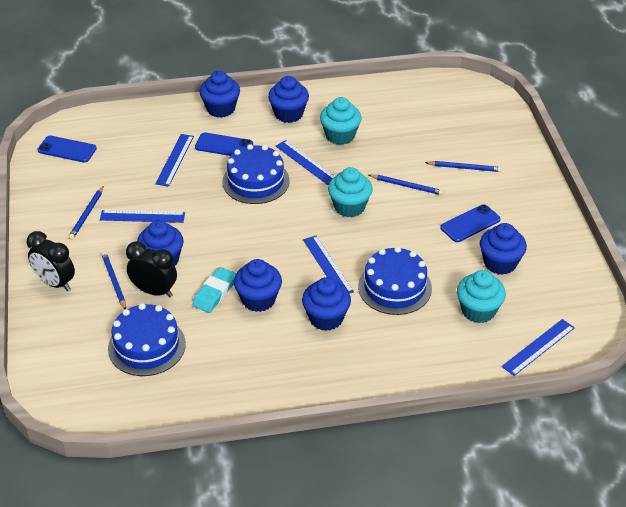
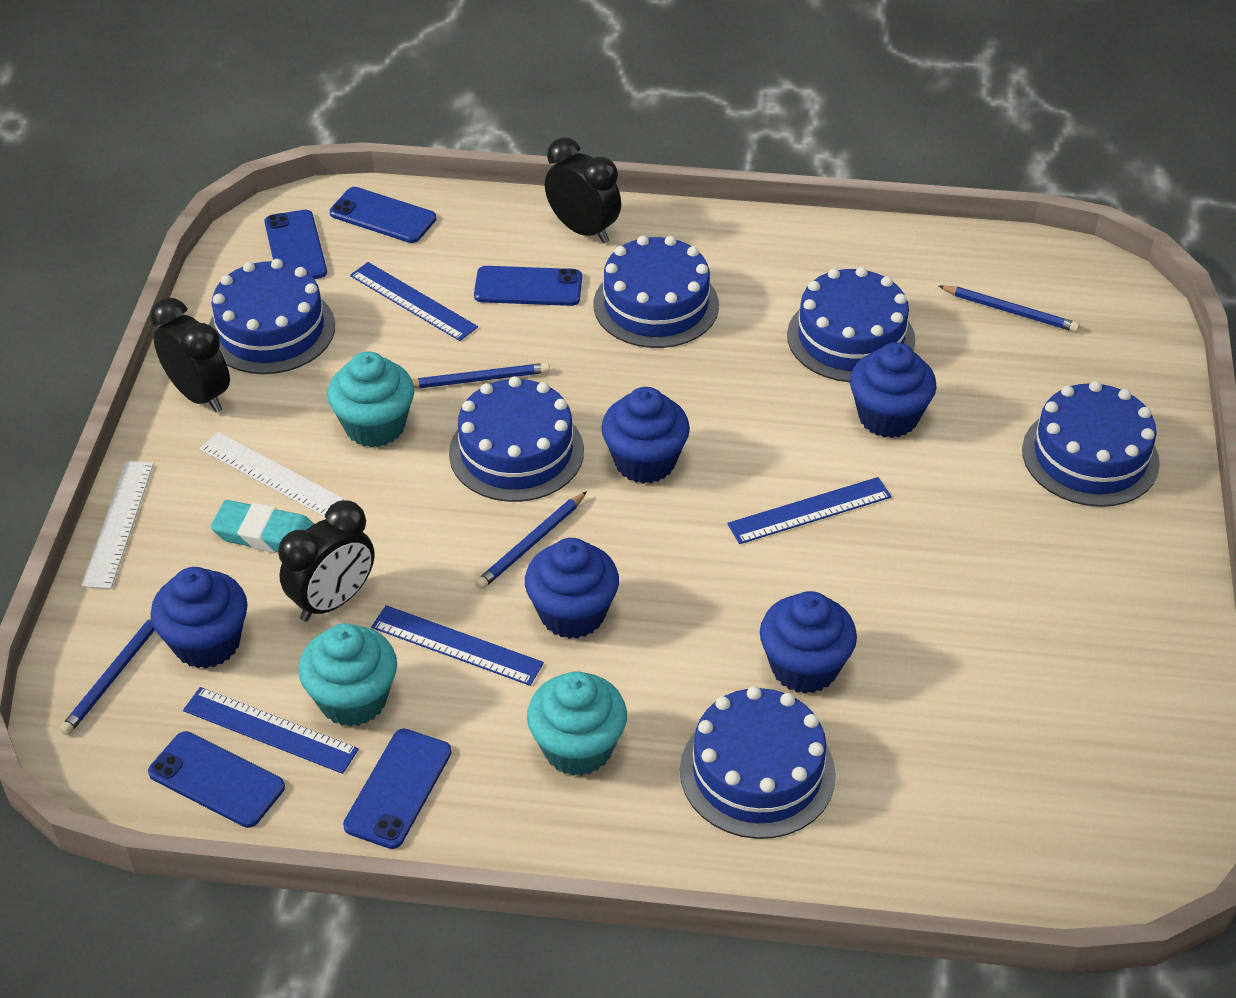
black clock: [27,231,75,291] [126,241,177,298] = 2 -> [150,298,230,413] [278,500,374,622] [545,137,621,244] = 3
blue cake: [108,303,186,376] [222,144,290,204] [358,247,432,315] = 3 -> [209,259,335,374] [449,376,584,502] [594,236,719,348] [680,686,836,839] [787,267,915,382] [1022,381,1160,507] = 6
blue cupcake: [137,220,184,266] [199,71,240,118] [234,259,282,312] [268,76,309,123] [302,277,351,331] [480,223,527,275] = 6 -> [150,567,248,669] [525,538,619,639] [601,387,690,484] [760,591,857,694] [850,342,937,438] = 5
blue phone: [38,136,97,163] [195,132,253,156] [440,204,501,242] = 3 -> [148,731,285,828] [264,210,327,279] [330,187,436,243] [343,729,452,849] [474,266,582,306] = 5
blue ruler: [100,210,185,223] [155,134,194,187] [276,140,335,185] [303,235,354,294] [502,319,575,376] = 5 -> [183,687,359,774] [350,262,478,341] [371,605,544,686] [727,477,891,544] = 4
white ruler: none = 0 -> [81,461,154,589] [199,432,344,517] = 2

